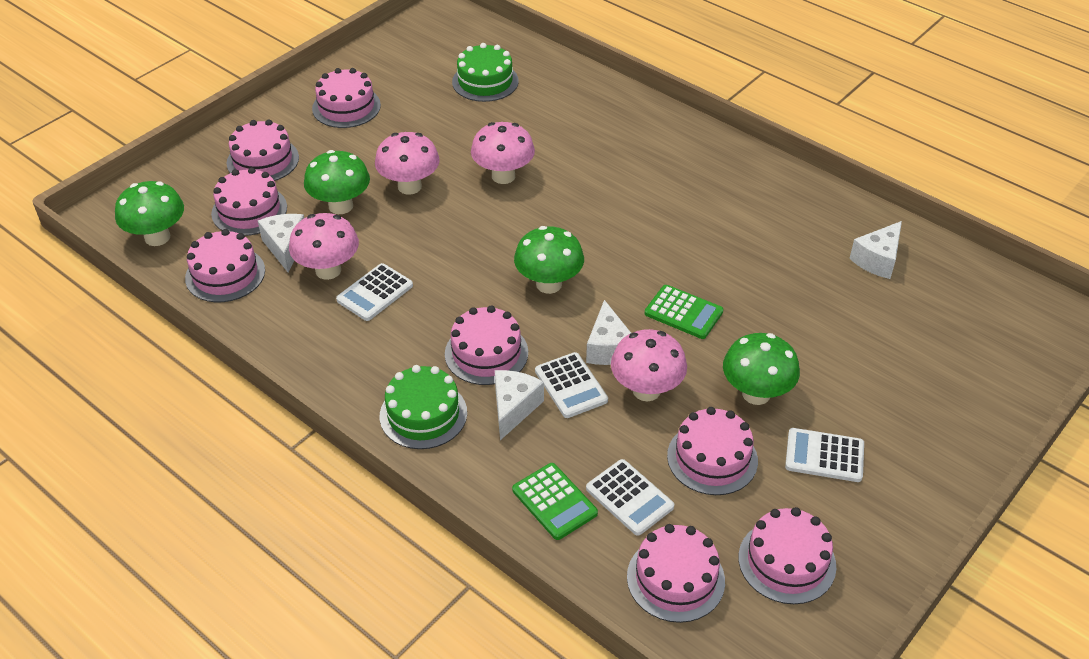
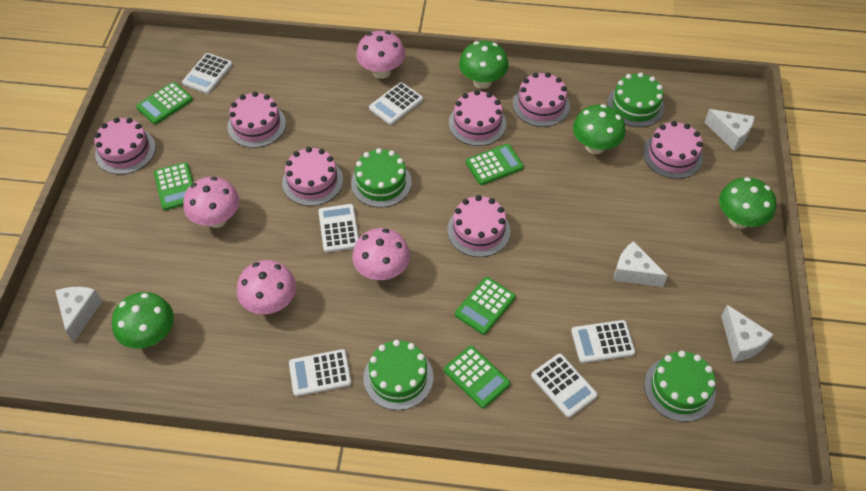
green cake: [380,365,467,449] [452,43,519,102] = 2 -> [351,148,412,207] [364,340,433,410] [607,72,665,127] [644,351,716,422] = 4
green calculator: [512,463,598,540] [645,285,723,339] = 2 -> [136,82,193,124] [154,162,193,210] [444,346,510,408] [455,277,516,335] [466,144,524,185] = 5
pink cake: [185,229,265,302] [211,167,287,236] [227,120,299,181] [312,68,381,128] [445,306,528,385] [627,524,725,623] [667,407,758,495] [738,507,836,604] = 8 -> [94,118,156,174] [228,92,286,148] [282,147,343,206] [447,195,510,257] [449,90,507,146] [513,72,570,127] [643,121,703,179] = 7
white calculator: [336,263,413,321] [535,352,608,418] [586,459,674,536] [785,428,864,482] = 4 -> [182,53,233,94] [289,349,352,397] [318,204,359,253] [369,82,423,125] [531,354,598,418] [571,320,636,363] = 6

